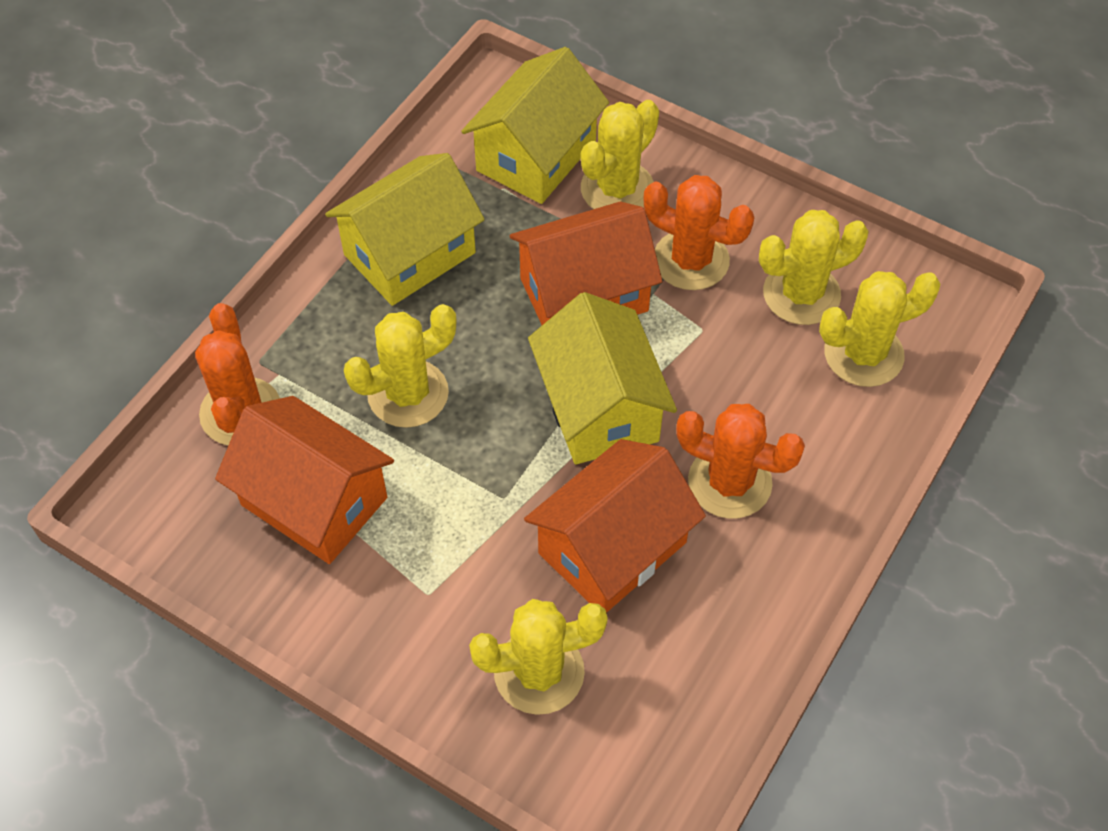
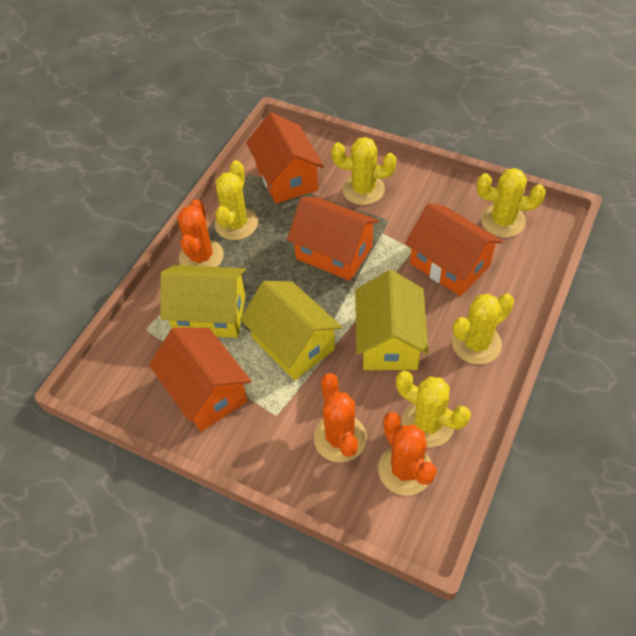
orange house: [215,396,394,564] [510,202,663,325] [524,439,706,613] = 3 -> [149,327,251,432] [246,112,324,204] [287,197,379,281] [405,203,503,296] = 4

